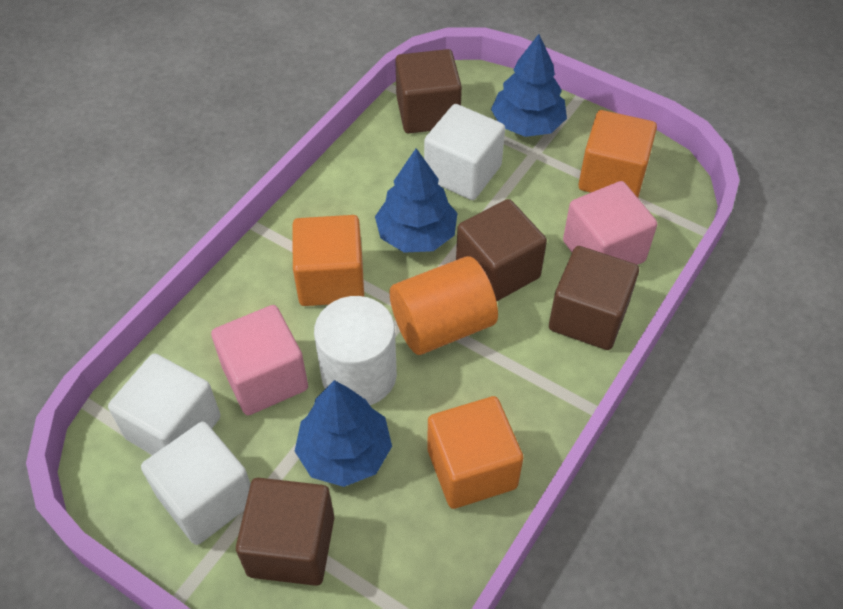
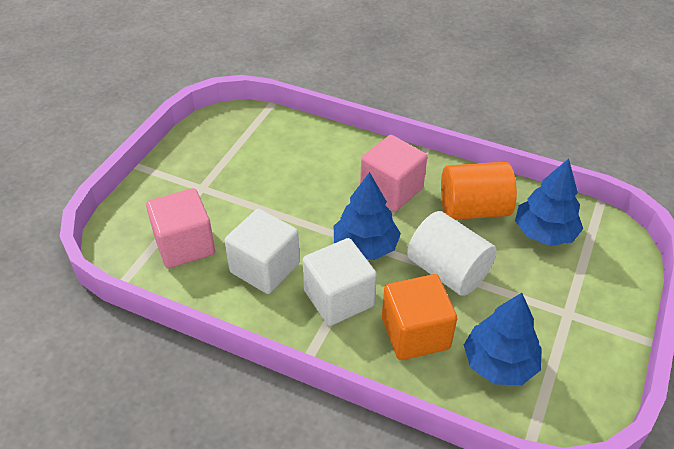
brown cube: [236,478,334,586] [395,49,462,133] [456,199,547,301] [549,246,639,350] = 4 -> none = 0
orange cube: [293,215,364,306] [427,396,523,509] [578,110,657,198] = 3 -> [382,274,457,360] = 1
white cube: [108,353,221,455] [141,422,250,545] [424,104,505,200] = 3 -> [225,209,300,294] [303,238,377,326] = 2

